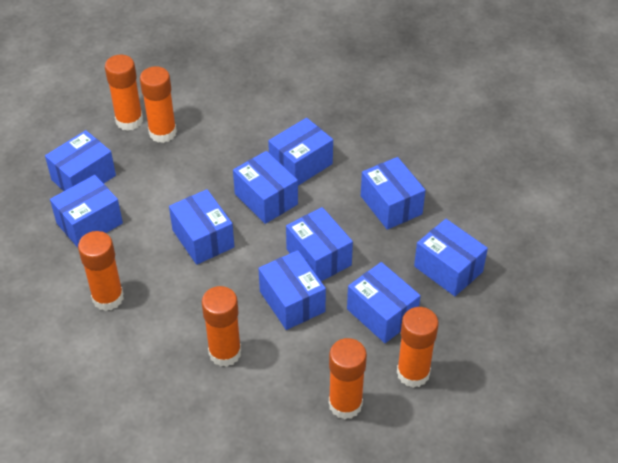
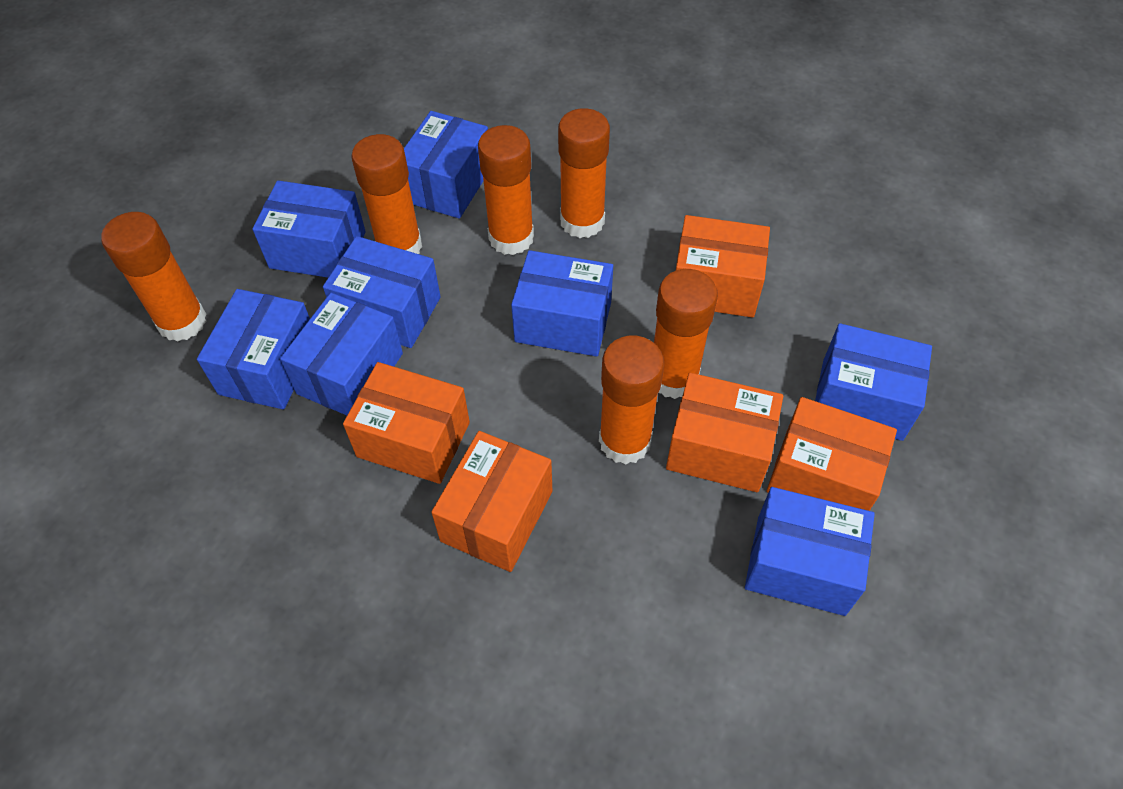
blue box: [45,130,116,191] [50,175,123,248] [169,189,234,265] [233,151,298,224] [258,250,326,330] [268,118,333,186] [286,207,353,281] [347,262,421,343] [361,157,426,230] [414,219,488,296] = 10 -> [197,289,310,409] [252,180,366,278] [280,293,403,415] [323,236,441,348] [404,111,488,219] [511,250,613,357] [745,487,875,616] [815,323,932,441] = 8
orange box: none = 0 -> [343,362,470,484] [431,431,552,572] [666,373,783,492] [676,215,770,318] [767,397,897,511] = 5

